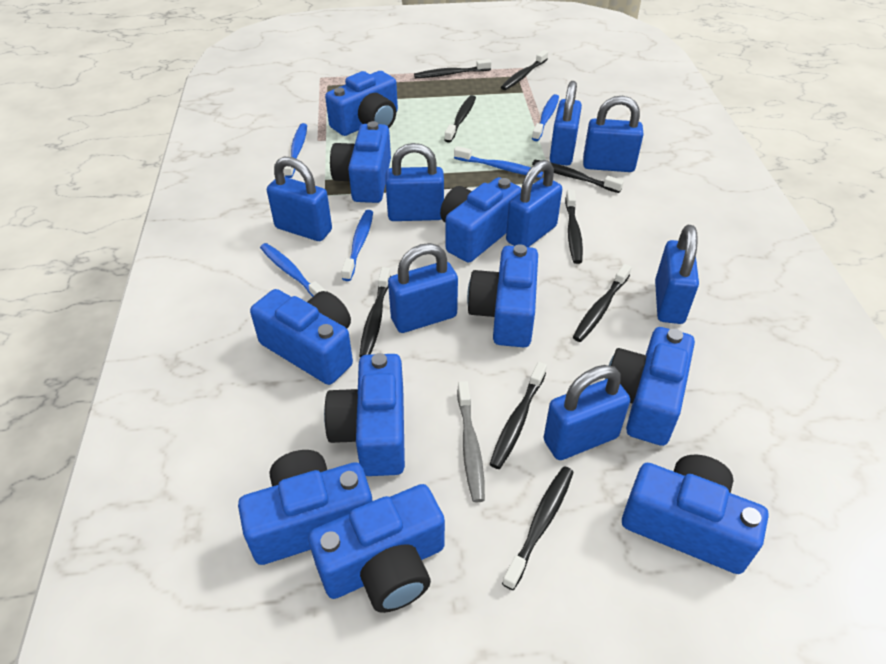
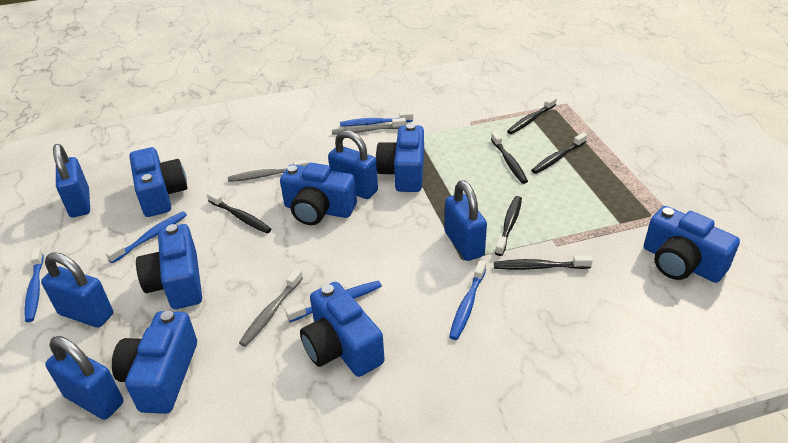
black toothbrush: [359,267,391,357] [414,59,492,78] [444,95,476,143] [490,362,547,469] [501,50,548,90] [502,466,574,590] [532,160,624,193] [565,190,583,264] [573,264,632,342] = 9 -> [207,191,272,234] [491,131,528,184] [494,256,593,270] [495,196,522,256] [507,96,557,134] [531,133,587,174] = 6
blue camera: [238,450,373,565] [250,289,353,385] [308,484,445,613] [324,353,405,476] [325,71,398,136] [330,121,391,203] [440,177,521,262] [467,244,538,347] [605,327,695,446] [622,455,769,574] = 10 -> [112,311,197,414] [130,147,188,217] [136,224,202,309] [280,163,357,225] [300,282,385,377] [376,123,424,192] [644,206,740,283] = 7
blue padlock: [267,157,332,241] [385,143,444,221] [388,243,458,333] [506,160,562,247] [544,365,630,460] [550,81,582,166] [583,96,644,172] [655,225,699,324] = 8 -> [41,252,113,328] [45,336,123,420] [53,144,90,217] [328,130,378,199] [445,180,487,261] = 5
grey toothbrush: [457,381,485,503] = 1 -> [228,159,308,182] [239,269,303,347] [332,118,406,135] = 3

